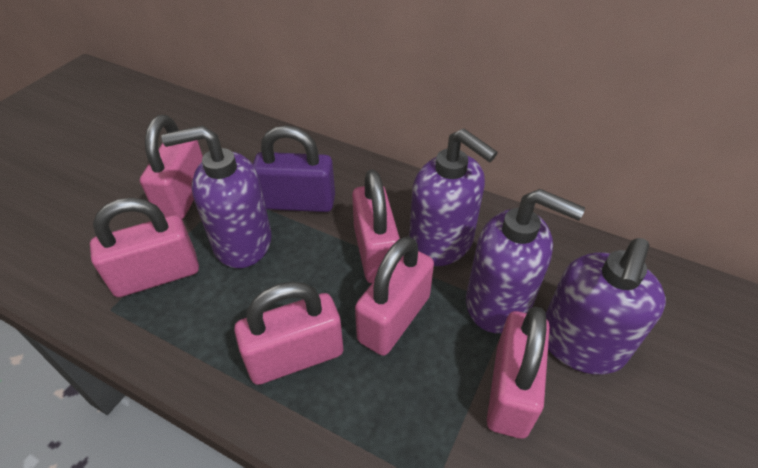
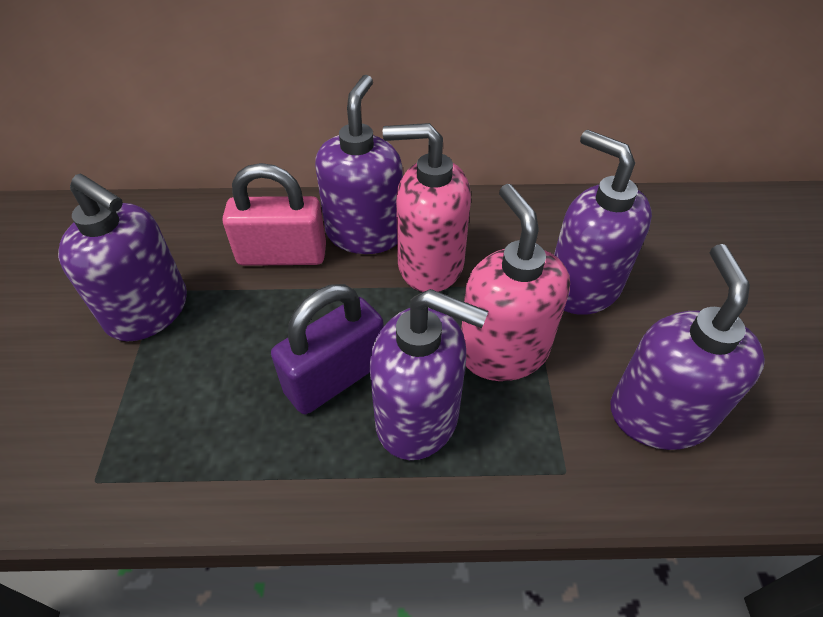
pink padlock: [90,198,199,297] [140,115,203,219] [234,281,343,385] [352,170,400,283] [355,236,434,356] [487,307,550,439] = 6 -> [223,163,326,266] = 1
pink soap dispenser: none = 0 -> [383,123,471,292] [461,184,570,381] = 2
purple soap dispenser: [162,125,272,268] [409,129,498,266] [466,189,585,333] [546,238,666,375] = 4 -> [58,174,187,341] [315,75,403,254] [369,289,488,460] [554,130,652,315] [611,244,765,450] = 5

